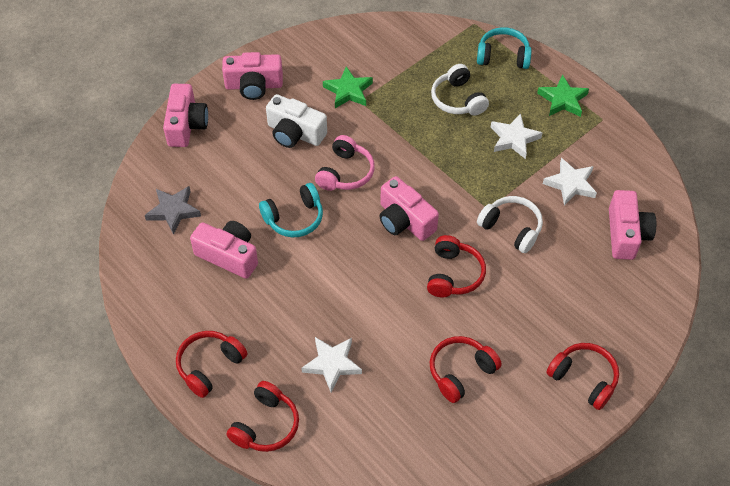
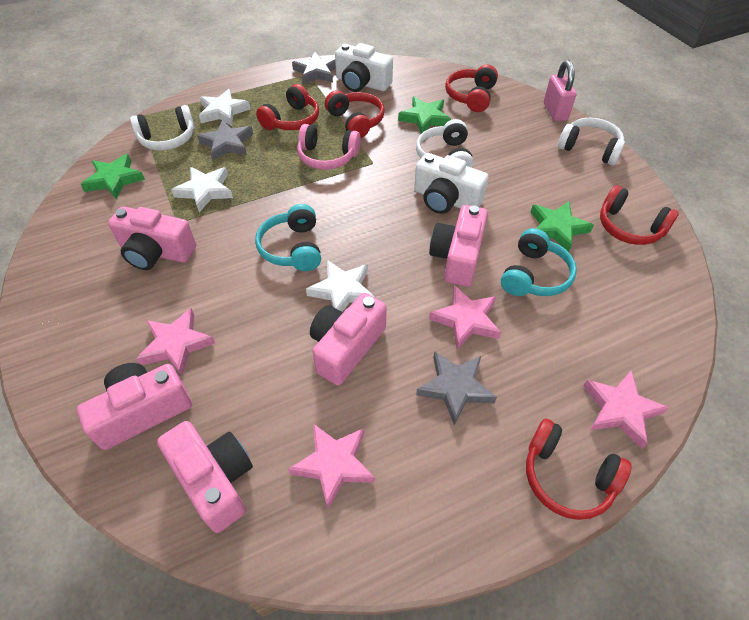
green star: [323,66,373,108] [537,75,589,117] = 2 -> [81,154,145,199] [398,96,451,134] [530,201,594,252] = 3
grey star: [145,186,201,235] = 1 -> [197,120,253,161] [292,52,336,84] [416,351,497,425] = 3
pink padlock: none = 0 -> [544,60,577,122] = 1
pink star: none = 0 -> [136,308,215,376] [288,423,375,510] [429,285,501,349] [583,371,669,449] = 4
white camera: [266,94,327,148] = 1 -> [335,43,393,92] [414,153,489,214] = 2
white headphones: [431,64,489,115] [477,196,543,253] = 2 -> [130,105,195,150] [416,119,473,168] [558,118,625,165] = 3

